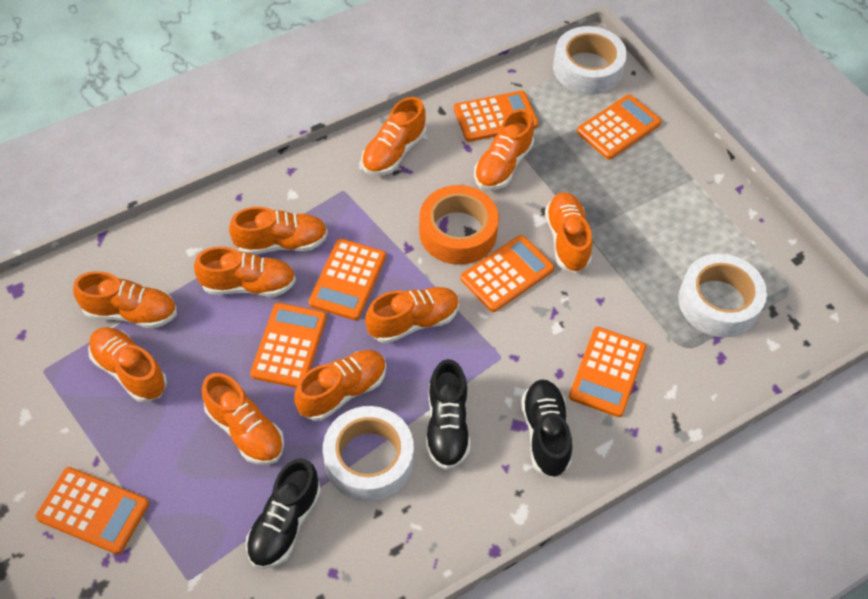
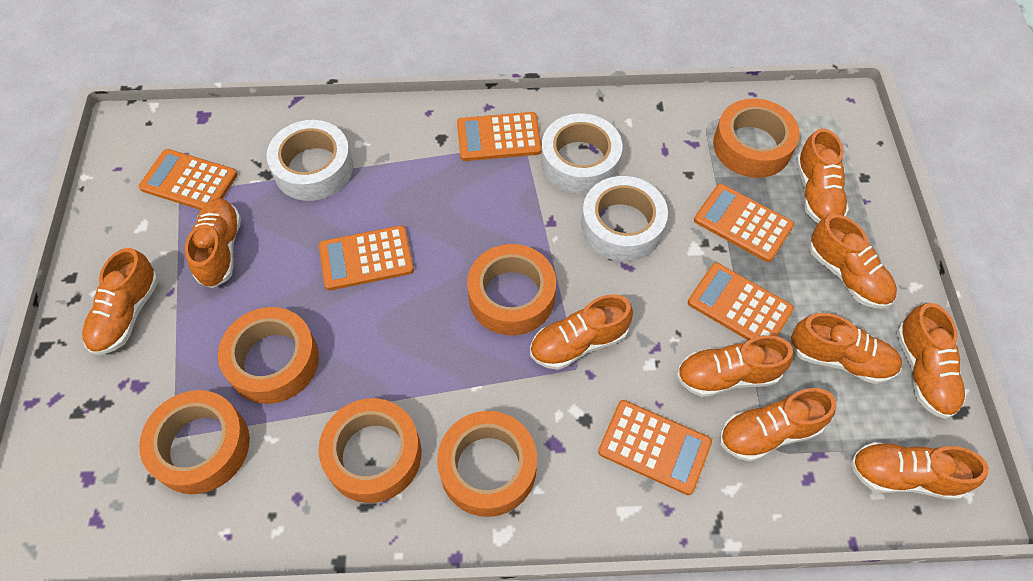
black shoe: [246,458,321,569] [426,359,471,470] [521,379,572,478] = 3 -> none = 0
orange calculator: [36,467,149,554] [250,303,327,388] [309,239,386,320] [454,91,539,142] [460,235,555,312] [569,327,646,417] [577,94,662,159] = 7 -> [139,149,238,210] [319,225,414,290] [457,112,542,161] [598,400,712,495] [688,263,794,340] [694,184,794,262] = 6
orange tape: [419,185,499,265] = 1 -> [139,390,250,494] [218,307,319,404] [318,398,422,503] [437,411,537,517] [467,244,556,335] [713,98,800,178] = 6

